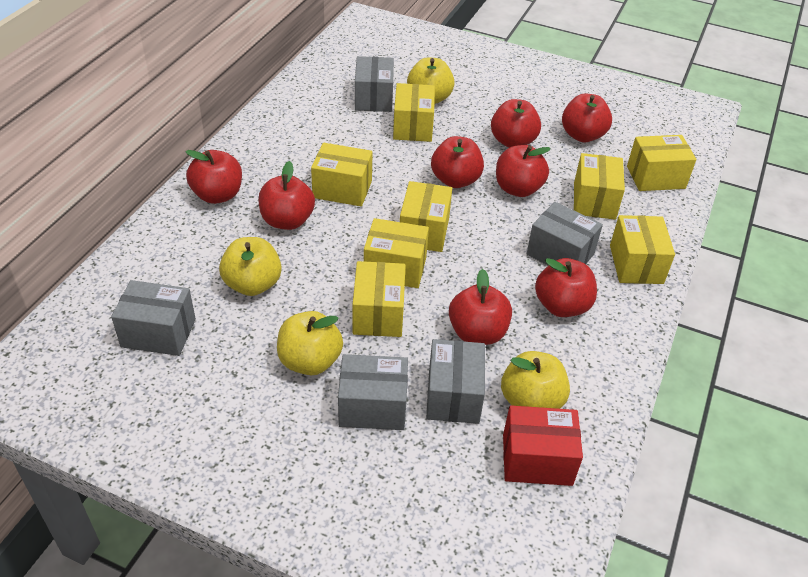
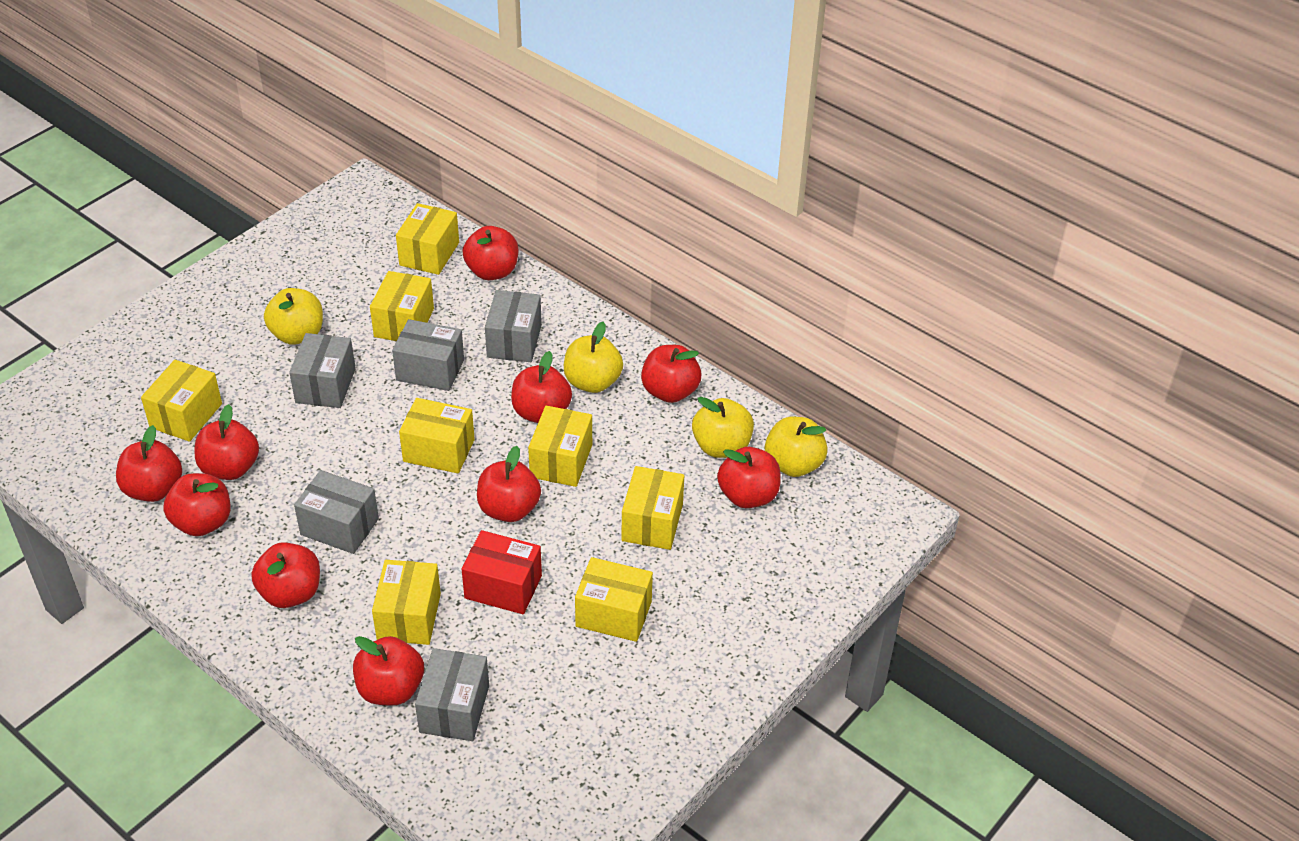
red apple: [185,150,242,204] [258,161,315,230] [431,136,484,188] [449,269,512,345] [491,99,541,148] [496,145,551,197] [535,258,597,317] [562,94,612,142] = 8 -> [116,425,182,502] [163,473,231,536] [195,404,259,480] [251,542,320,608] [353,636,424,706] [463,226,518,280] [477,446,541,522] [511,351,572,423] [641,345,701,403] [717,447,781,508] = 10

